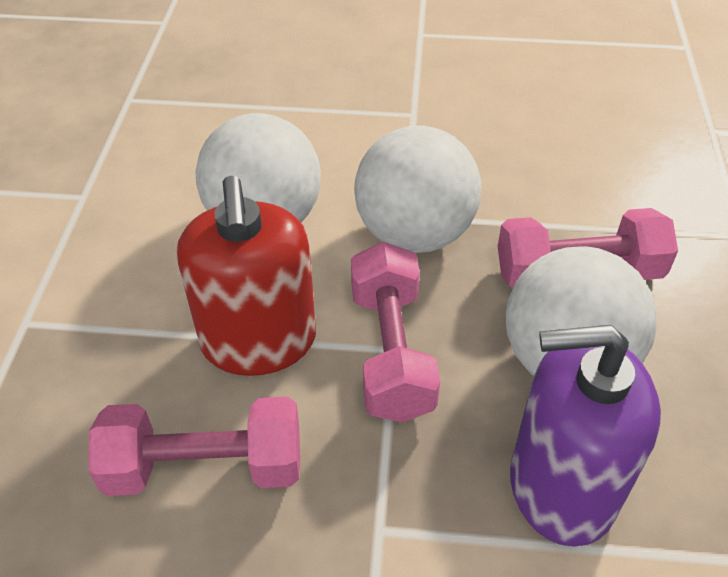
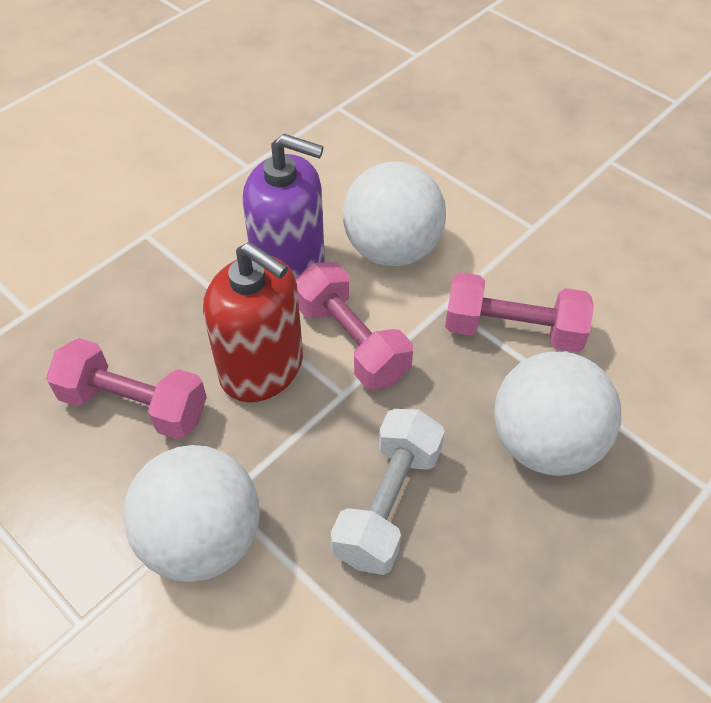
white dumbbell: none = 0 -> [331,409,445,575] = 1

